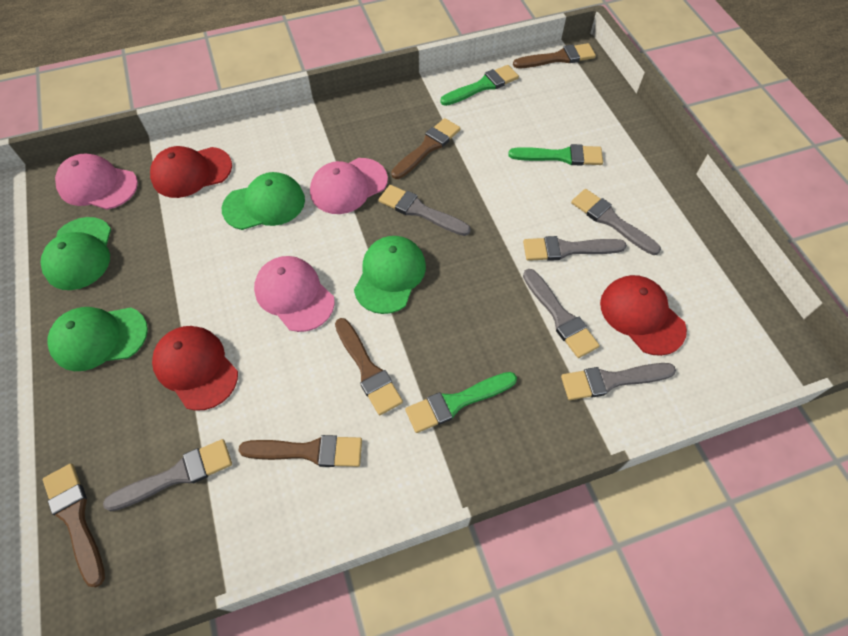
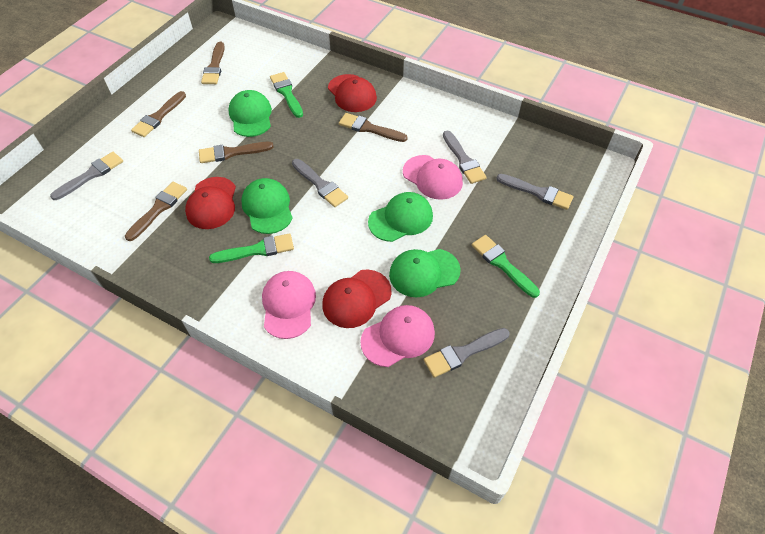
grey brush: [103,439,232,511] [379,185,471,236] [523,236,627,261] [523,269,600,358] [561,363,676,400] [571,189,661,255] = 6 -> [50,152,123,200] [292,159,348,207] [424,328,510,378] [443,131,487,184] [496,174,573,210] = 5

